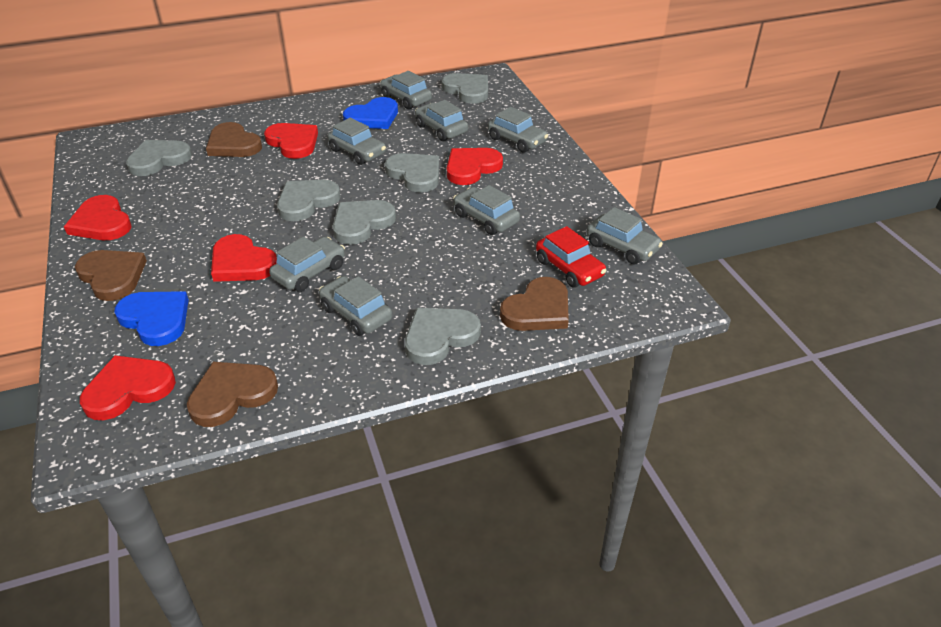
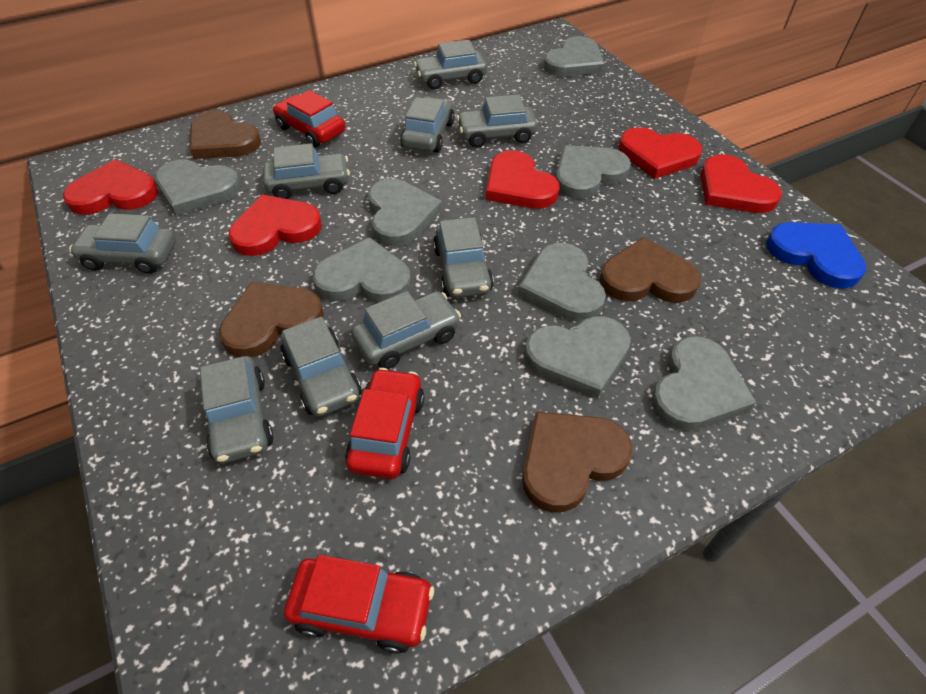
blue heart: [114,291,189,346] [343,97,398,129] = 2 -> [766,222,867,289] = 1
grey car: [269,237,345,292] [319,276,393,336] [328,118,386,165] [380,71,432,109] [415,100,468,141] [453,185,520,235] [488,107,548,153] [587,207,663,265] = 8 -> [69,213,176,274] [200,356,274,464] [263,143,350,199] [280,317,361,417] [351,291,461,369] [400,97,455,152] [414,40,487,90] [433,217,494,298] [457,94,538,148] = 9
grey heart: [126,140,192,176] [277,180,340,221] [333,200,396,245] [385,153,439,193] [405,308,481,365] [442,73,488,104] = 6 -> [155,160,241,216] [313,237,411,303] [368,179,442,246] [518,243,606,322] [525,316,631,398] [544,36,604,77] [556,145,631,199] [651,336,756,431] = 8
red car: [536,226,607,288] = 1 -> [273,90,345,147] [284,555,434,654] [345,368,424,479] = 3

